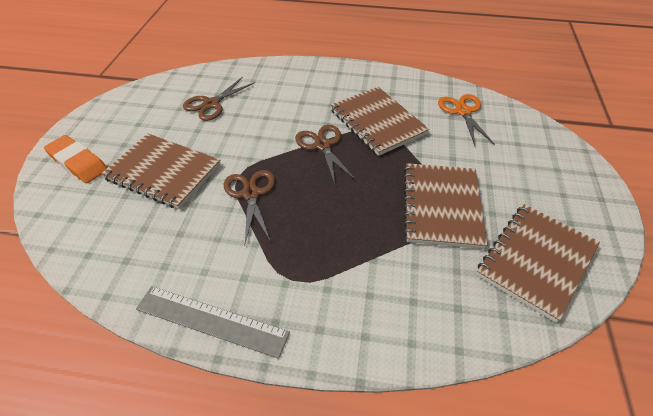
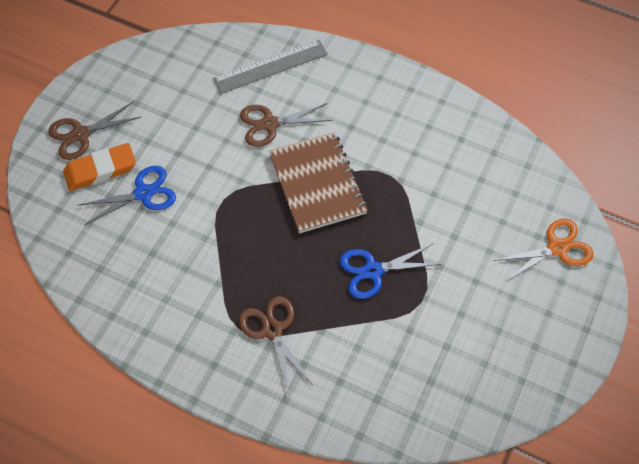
blue scissors: none = 0 -> [79,166,176,225] [340,244,441,299] = 2
brown notebook: [101,133,221,209] [330,87,430,156] [403,163,487,249] [477,204,600,323] = 4 -> [269,132,368,233] = 1

